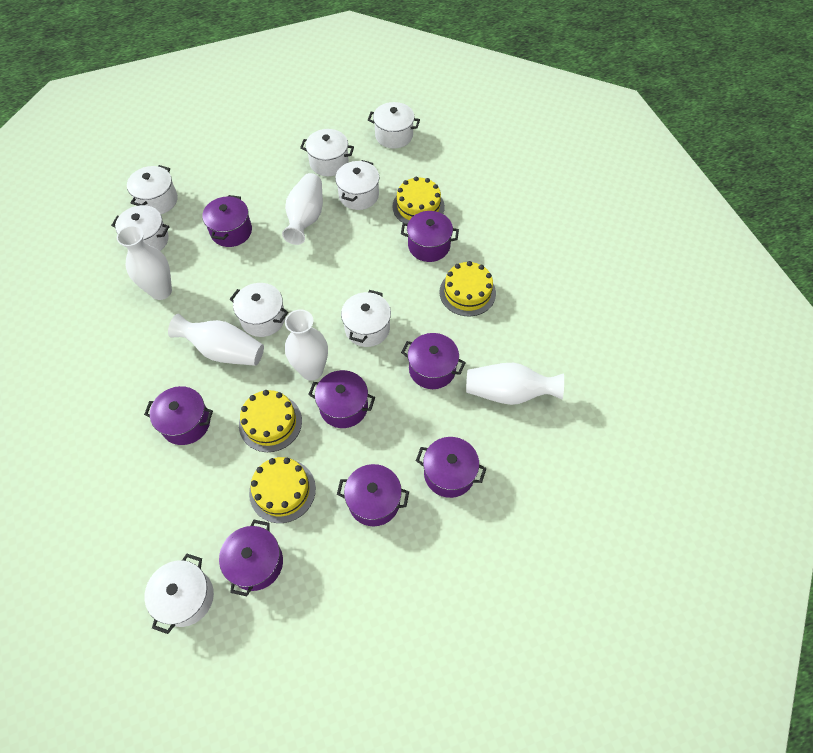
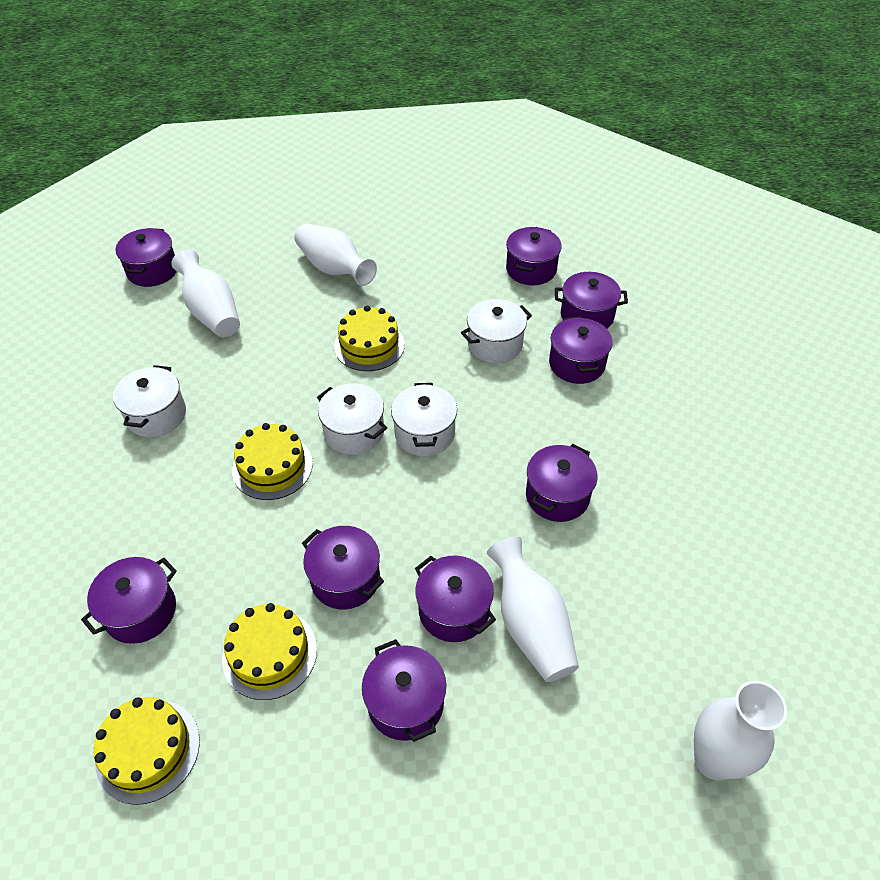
purple pot: [144,386,213,445] [202,195,252,247] [219,520,283,596] [308,370,375,428] [337,464,409,526] [401,211,459,262] [401,333,466,389] [416,437,487,498] = 8 -> [81,557,177,644] [116,228,177,287] [302,526,384,609] [362,639,446,742] [415,556,496,642] [506,227,562,285] [526,444,598,522] [549,316,613,384] [555,272,628,329] = 9
white pot: [111,205,169,251] [127,165,178,214] [144,554,214,634] [230,283,288,337] [300,129,354,176] [335,160,379,210] [341,290,391,347] [368,102,420,149] = 8 -> [113,365,186,437] [317,383,387,455] [391,383,457,456] [461,299,532,363] = 4
white vase: [117,225,172,300] [168,314,264,366] [282,173,323,245] [285,309,328,381] [466,363,564,405] = 5 -> [172,249,240,337] [294,224,377,286] [487,536,579,682] [694,681,787,780] = 4

